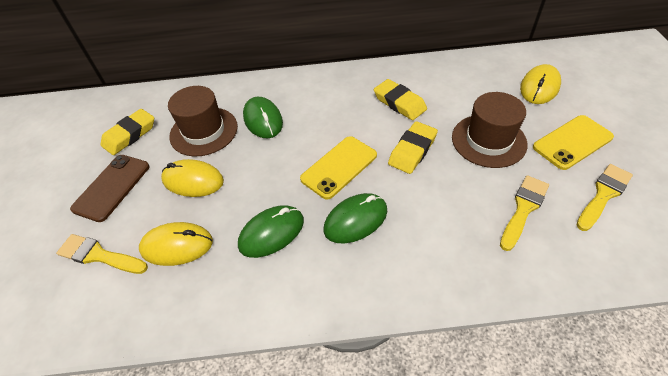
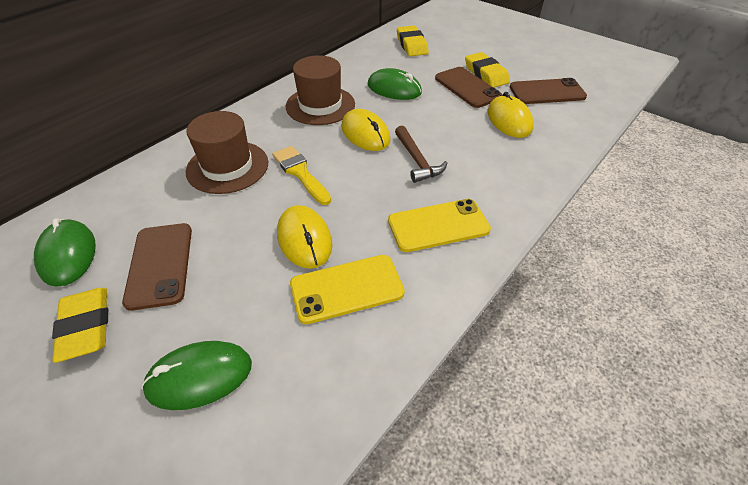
brown hammer: none = 0 -> [395,125,447,183] = 1
brown phone: [70,155,149,222] = 1 -> [122,223,192,311] [435,67,502,108] [510,78,587,104] = 3
yellow brush: [56,234,148,274] [500,175,549,251] [576,164,633,231] = 3 -> [272,146,331,205] = 1

